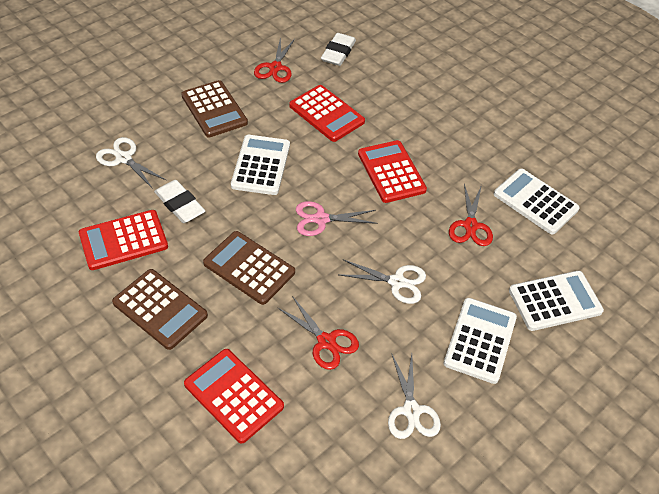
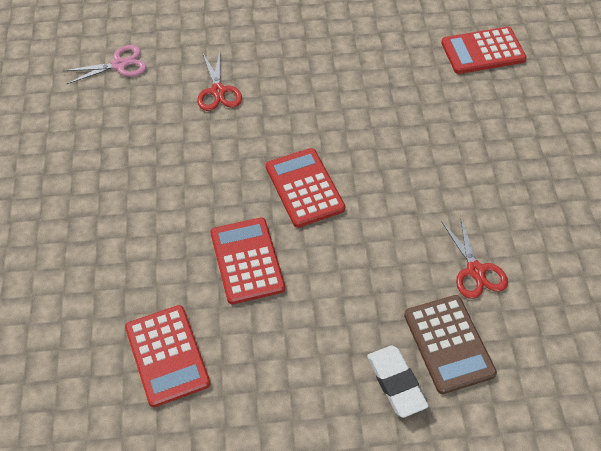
brown calculator: [112,269,208,350] [181,80,248,138] [203,231,295,305] = 3 -> [404,295,497,394] = 1
red scissors: [254,37,295,83] [277,296,359,370] [449,184,493,246] = 3 -> [197,51,242,111] [441,215,508,299] = 2
white calculator: [231,135,290,195] [443,298,517,384] [494,169,580,235] [509,271,604,331] = 4 -> none = 0
white eraser: [154,180,205,223] [321,33,356,66] = 2 -> [367,346,429,418] = 1
white scissors: [96,137,166,189] [340,259,426,304] [388,354,441,439] = 3 -> none = 0

